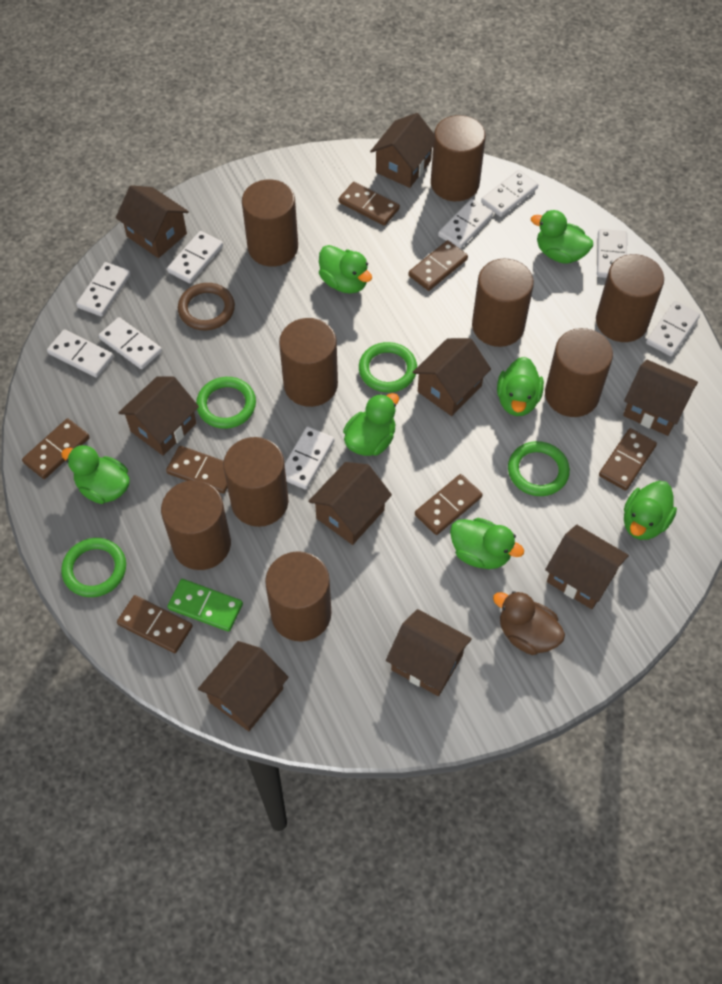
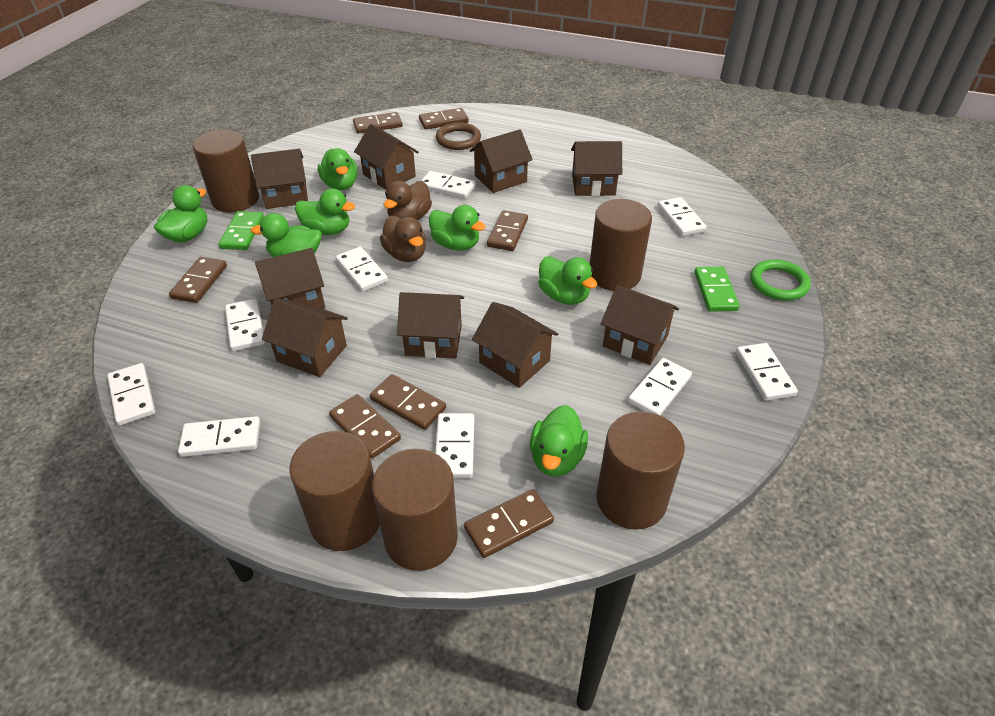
brown cylinder: [161,480,231,570] [223,437,288,527] [242,179,298,267] [265,551,331,642] [279,318,338,407] [431,115,486,201] [472,259,534,347] [545,328,613,417] [596,254,664,342] = 9 -> [192,129,259,213] [289,431,380,551] [372,448,458,571] [590,199,652,291] [597,411,685,530] = 5
brown duck: [493,591,565,655] = 1 -> [380,215,426,262] [384,181,432,220] = 2
green domino: [167,579,243,632] = 1 -> [219,211,264,250] [695,267,739,312] = 2
green ring: [61,538,126,597] [196,377,256,429] [359,342,417,393] [508,441,570,496] = 4 -> [750,259,811,301] = 1

